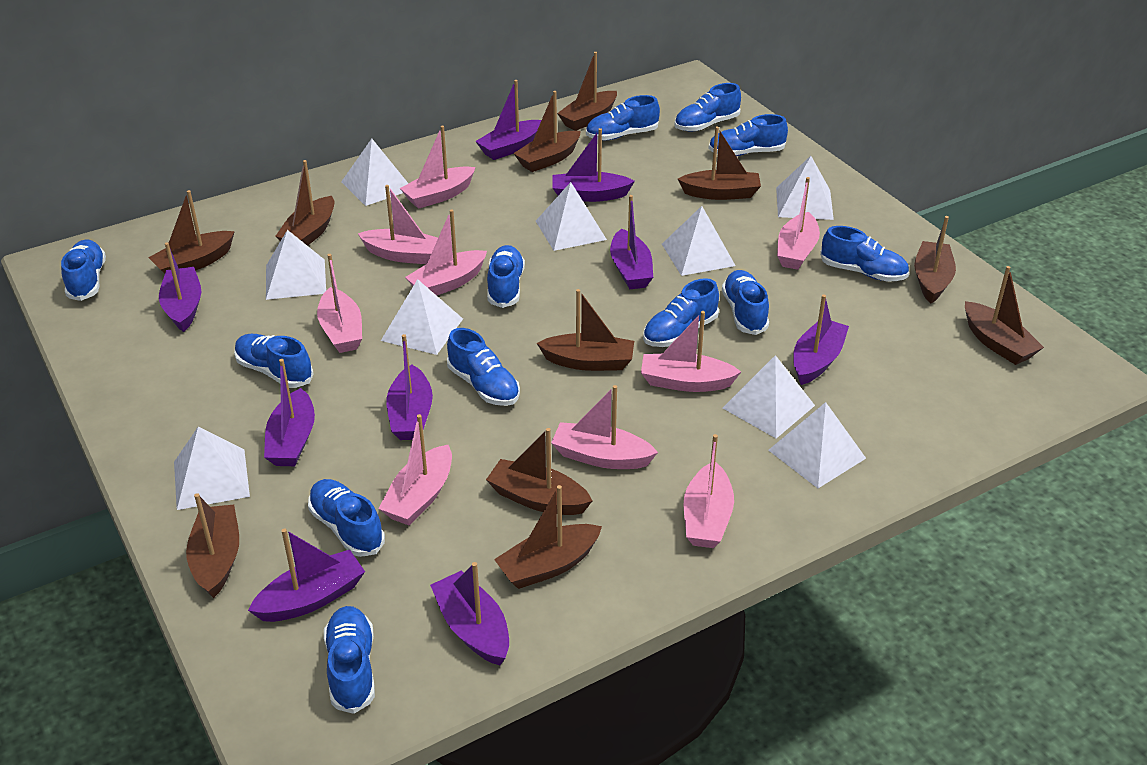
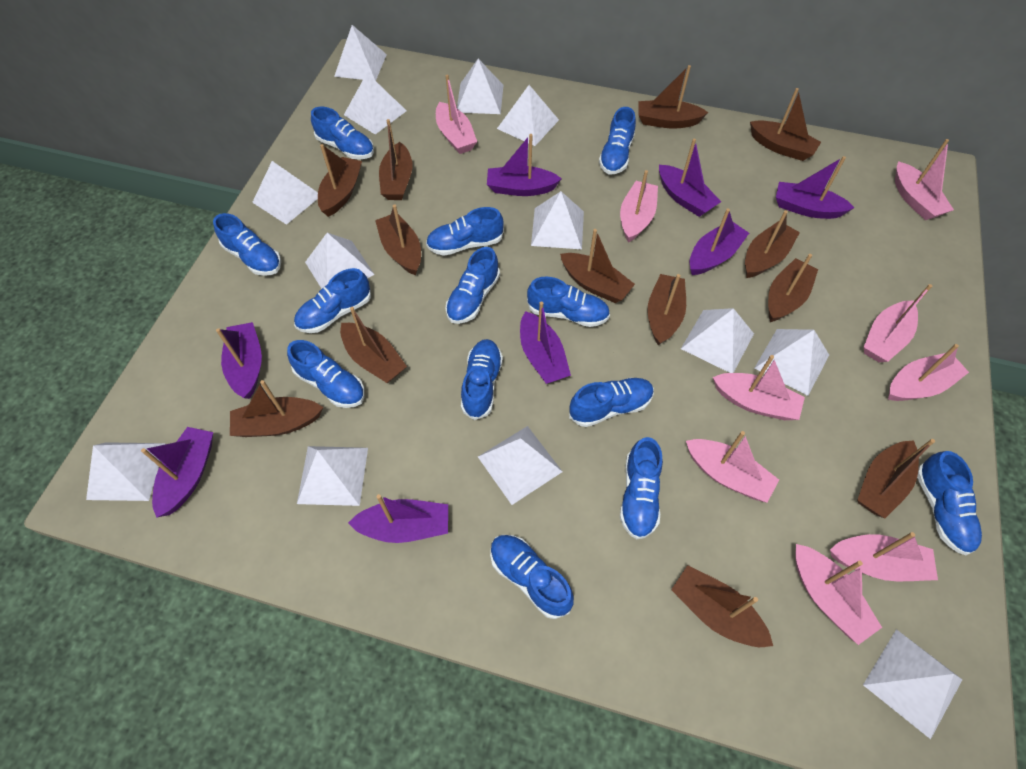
blue shoe: [61,240,106,301] [234,334,314,388] [308,479,385,557] [324,606,375,714] [447,328,520,406] [487,245,525,308] [586,95,660,140] [643,278,719,347] [674,83,741,132] [708,114,788,156] [722,270,769,335] [820,226,909,281] = 12 -> [213,213,281,276] [287,340,365,408] [294,268,371,333] [311,107,374,159] [426,207,504,256] [446,247,500,324] [461,339,503,420] [490,535,574,619] [527,277,610,327] [569,378,654,427] [599,107,636,174] [620,437,663,539] [917,451,982,555] = 13
brown boat: [148,190,235,274] [186,493,239,598] [275,160,335,246] [486,428,592,515] [494,485,602,589] [513,91,580,172] [537,289,634,371] [557,52,617,131] [678,127,761,200] [914,216,956,303] [965,266,1044,365] = 11 -> [230,380,323,437] [318,144,362,217] [340,307,407,383] [375,204,421,275] [379,119,413,200] [560,229,635,303] [638,65,708,128] [647,274,686,345] [671,565,773,647] [745,210,800,278] [750,88,821,161] [768,254,818,322] [857,439,935,518] = 13
purple boat: [159,242,201,332] [248,528,365,622] [264,359,315,466] [387,334,433,440] [430,562,509,665] [475,80,541,160] [552,128,635,202] [610,195,653,289] [793,294,849,385] = 9 -> [141,427,213,518] [216,322,262,399] [348,494,448,543] [487,134,562,196] [520,302,571,384] [659,139,721,217] [690,208,749,275] [776,156,855,219] = 8
white pyramid: [174,427,250,510] [266,230,326,300] [341,139,409,206] [381,279,463,355] [536,182,607,251] [662,206,736,276] [723,355,815,438] [768,402,866,488] [776,156,834,220] = 9 -> [86,442,166,501] [252,161,318,225] [297,446,368,506] [305,233,375,289] [334,25,387,81] [344,73,407,134] [457,59,503,114] [478,426,563,505] [497,85,559,146] [531,191,584,249] [681,308,754,373] [755,329,829,396] [863,629,963,739] = 13

